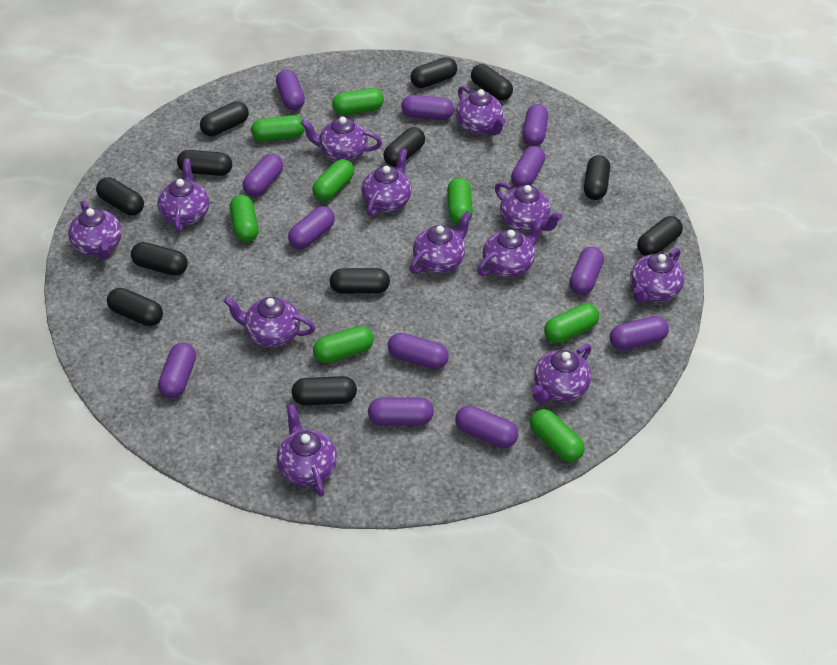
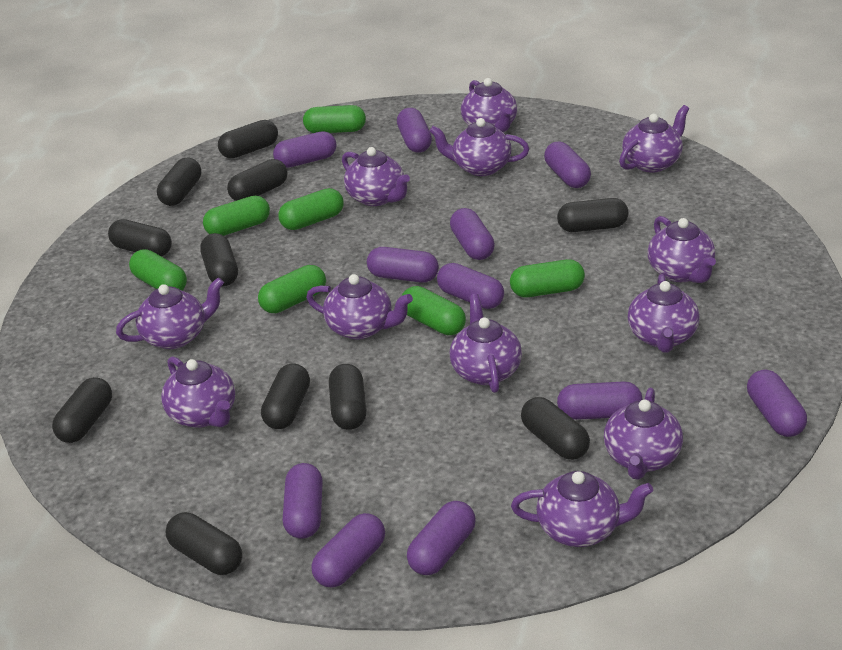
black capsule: [96,177,144,215] [107,288,163,326] [131,242,188,276] [177,150,232,176] [200,101,249,136] [292,376,357,405] [330,268,390,294] [383,127,425,167] [410,57,457,88] [471,64,513,100] [584,155,610,200] [637,216,683,256] = 12 -> [52,377,112,443] [108,219,172,257] [157,158,201,206] [166,512,242,575] [200,233,238,286] [218,120,278,158] [227,159,288,201] [261,363,310,429] [329,364,366,430] [521,397,590,460] [557,198,628,232] = 11
green capsule: [230,195,259,242] [251,115,305,142] [312,159,354,201] [313,326,374,363] [332,88,384,115] [447,178,473,224] [530,409,584,462] [544,303,599,343] = 8 -> [129,249,187,290] [203,196,270,236] [258,265,326,313] [278,188,344,230] [303,105,366,133] [402,286,466,335] [510,259,585,297] = 7
purple capsule: [158,343,196,398] [243,154,283,197] [276,70,305,110] [288,206,335,249] [368,397,434,425] [388,333,449,369] [401,95,454,120] [455,406,518,448] [511,146,545,187] [523,104,548,146] [569,247,604,295] [610,316,669,350] = 12 -> [273,131,337,168] [283,463,323,539] [312,513,385,588] [367,247,439,283] [397,108,432,153] [407,501,476,575] [437,263,504,309] [450,208,495,260] [544,142,591,188] [557,381,642,420] [747,369,807,437] = 11

